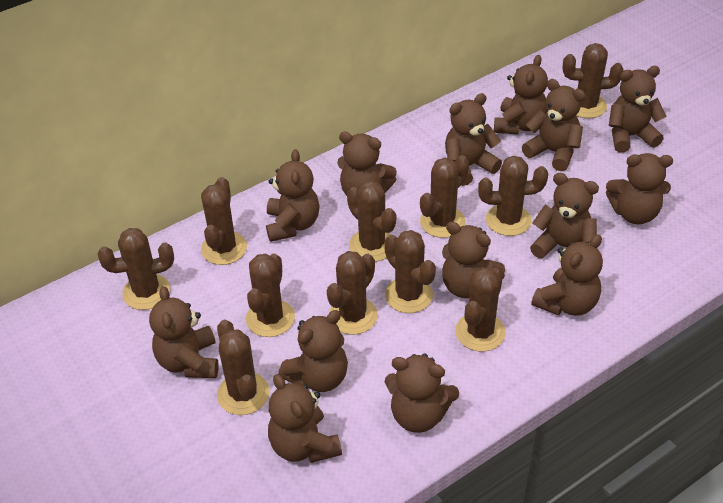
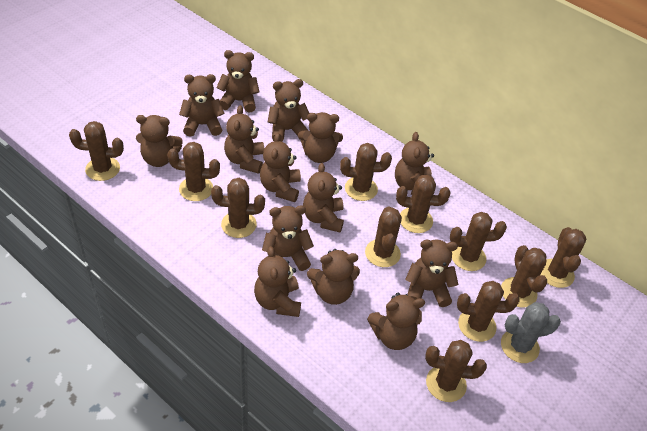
grey cactus: none = 0 -> [501,302,561,363] = 1

